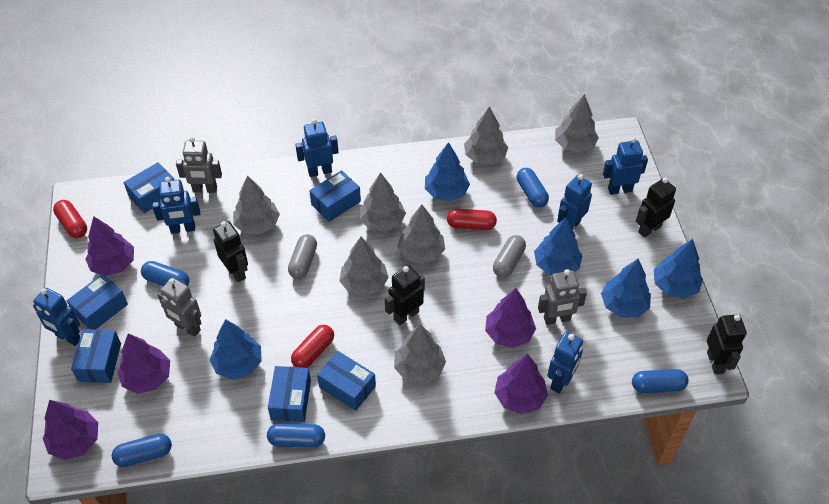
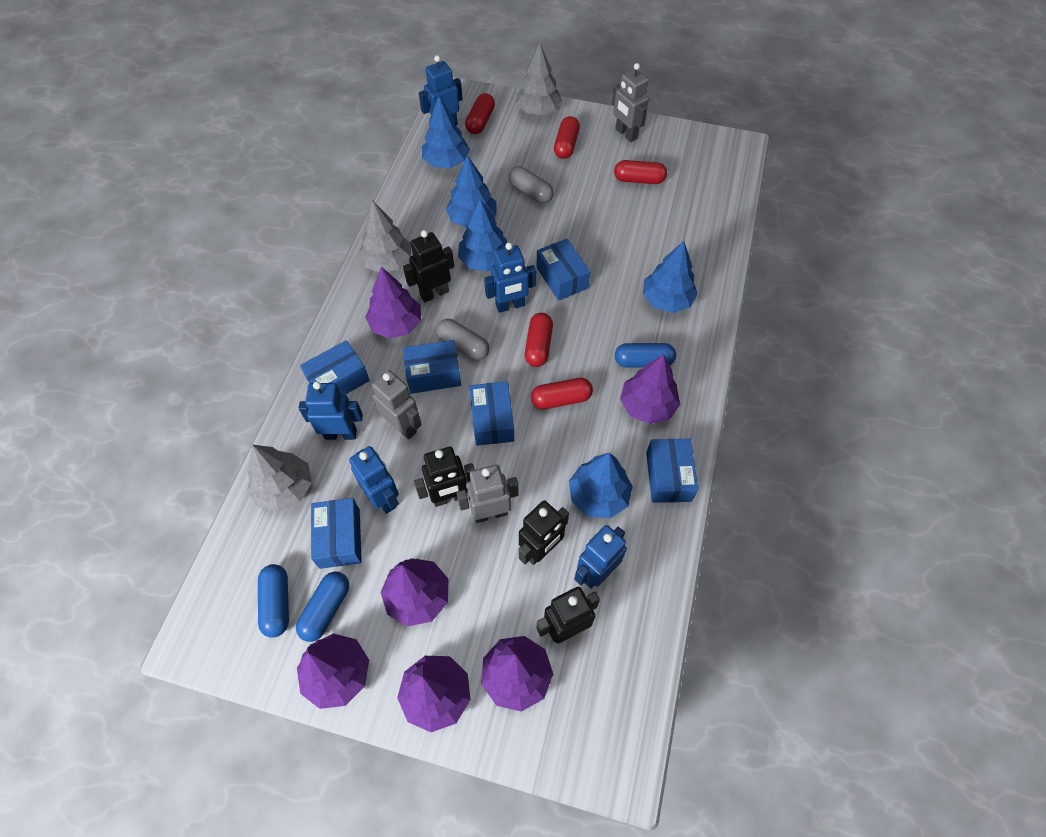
blue capsule: [112,434,172,467] [141,261,189,286] [267,423,325,448] [517,168,549,208] [632,369,689,393] = 5 -> [258,564,289,638] [296,572,349,642] [615,343,676,367] = 3
blue robot: [33,288,80,346] [152,177,200,234] [295,119,339,177] [547,332,583,393] [557,174,592,229] [603,137,648,195] = 6 -> [299,381,363,440] [349,446,399,514] [419,55,462,126] [484,242,536,313] [574,525,627,588] = 5
grey tree: [233,175,280,234] [340,237,389,296] [360,172,406,232] [394,324,446,384] [397,205,445,264] [464,106,508,165] [555,94,599,153] = 7 -> [247,445,312,512] [358,201,411,272] [516,43,562,115] = 3
purple tree: [43,400,98,460] [85,216,134,276] [117,334,170,394] [485,288,536,348] [494,354,548,414] = 5 -> [297,633,369,709] [365,267,421,339] [380,558,448,626] [397,656,471,732] [481,636,553,712] [620,354,680,424] = 6
red capsule: [53,200,87,238] [291,325,334,368] [447,209,497,230] = 3 -> [465,93,495,134] [525,313,553,367] [531,378,593,410] [554,116,580,159] [614,160,667,184] = 5

